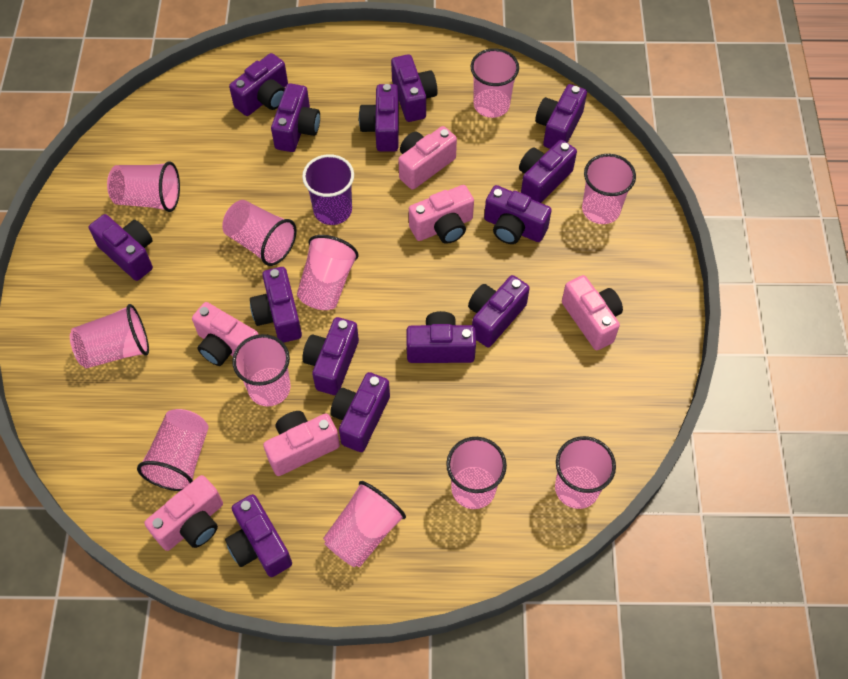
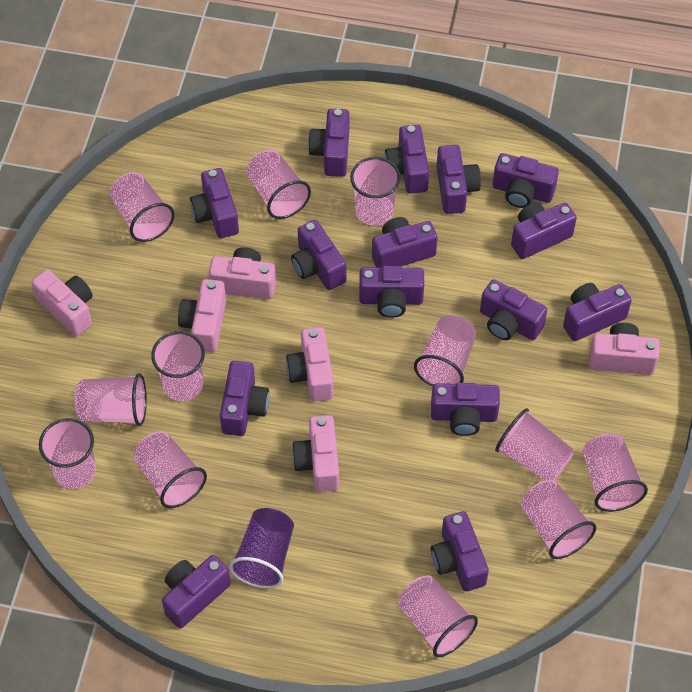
pink cup: [70,304,149,368] [107,162,180,212] [137,409,209,491] [222,200,297,266] [232,334,291,406] [297,235,359,310] [323,481,406,567] [446,437,507,509] [470,48,519,118] [555,436,616,509] [582,154,636,224] = 11 -> [39,418,96,489] [74,373,147,426] [110,172,175,242] [133,431,207,508] [151,331,205,401] [246,150,311,219] [350,157,401,226] [398,575,478,657] [414,315,476,387] [495,408,573,481] [521,480,596,559] [583,433,648,512] = 12
purple camera: [89,214,153,281] [225,494,292,577] [229,53,288,116] [250,267,302,343] [271,83,320,152] [302,317,359,395] [330,372,390,452] [359,84,399,152] [391,54,438,122] [407,311,476,363] [468,275,530,347] [484,185,552,244] [519,140,577,203] [535,84,587,149] = 14 -> [162,555,231,628] [190,168,239,238] [220,361,269,436] [291,220,347,290] [308,109,349,177] [359,266,424,318] [372,217,438,267] [385,125,429,194] [431,383,500,436] [431,511,489,591] [437,145,481,214] [480,280,547,340] [493,153,559,208] [511,202,577,259] [563,283,632,341] = 15

